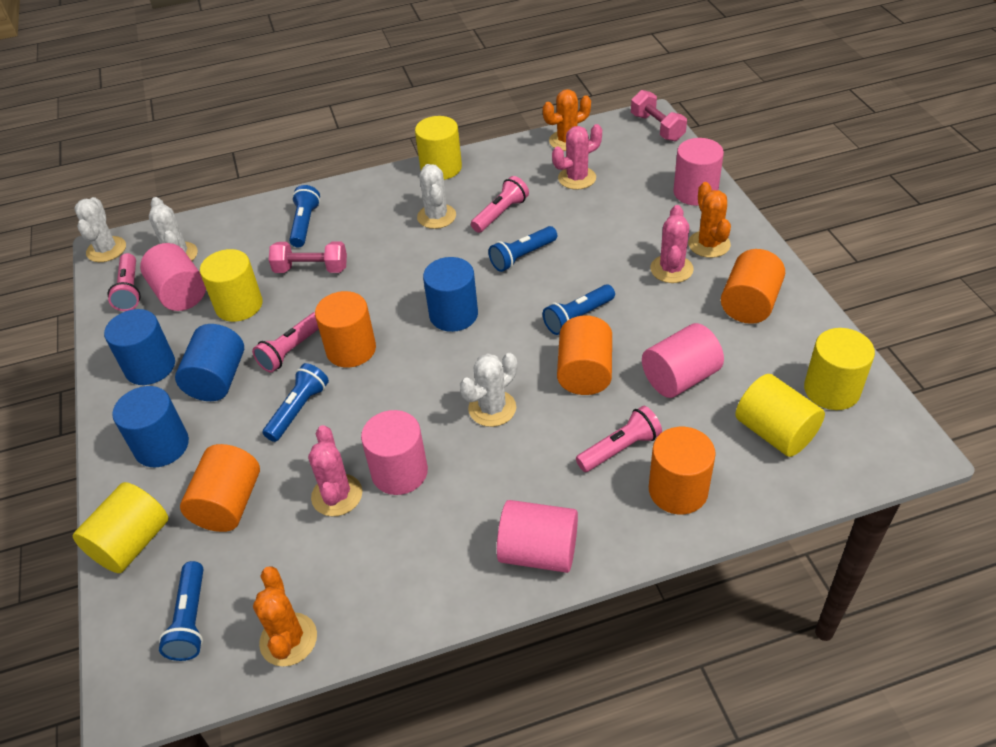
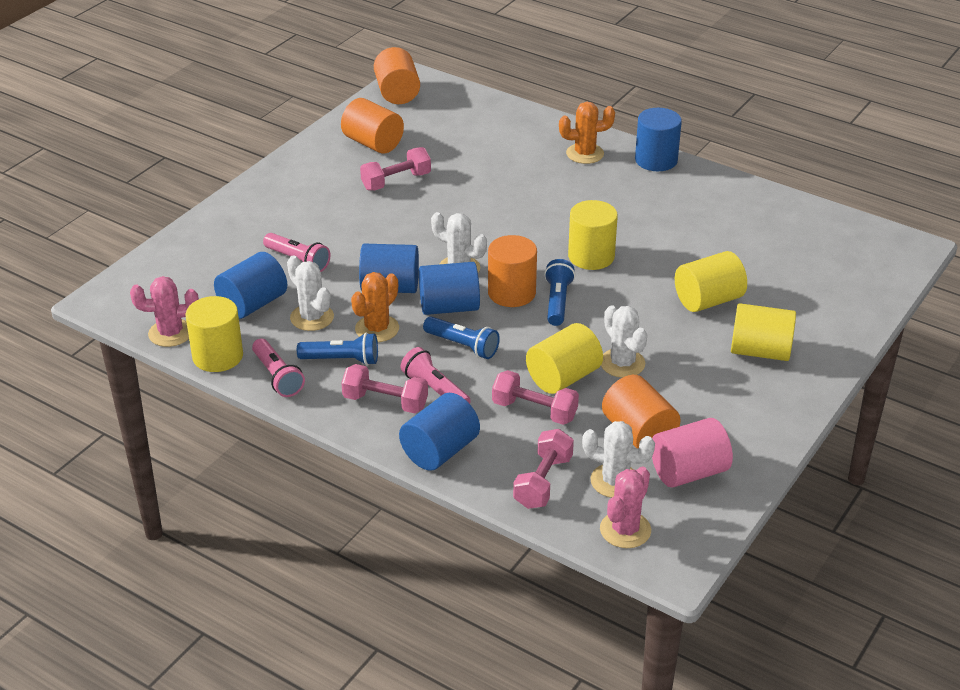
blue cylinder: [104,309,175,385] [112,386,189,467] [175,324,244,401] [423,257,478,332] = 4 -> [214,252,287,319] [359,244,419,293] [399,393,480,471] [419,262,480,315] [635,108,682,171] = 5
blue flashlight: [159,561,204,661] [263,363,329,442] [289,185,320,247] [488,226,557,272] [543,284,615,335] = 5 -> [297,332,378,365] [423,316,500,359] [544,259,575,326] = 3
orange cactus: [253,567,317,667] [543,89,591,151] [688,182,731,258] = 3 -> [351,272,399,342] [559,102,615,164] = 2
orange cylinder: [180,444,260,532] [315,291,376,368] [557,315,612,395] [649,427,716,514] [721,249,785,324] = 5 -> [341,98,404,154] [374,47,420,104] [488,235,537,307] [602,375,681,449] = 4
pink cactus: [308,425,362,516] [552,124,602,190] [650,205,694,283] = 3 -> [130,276,199,347] [600,467,651,548] = 2
pink cylinder: [140,243,206,311] [361,410,428,495] [497,500,578,573] [642,323,724,398] [673,138,724,206] = 5 -> [652,418,733,488] = 1
pink dumbbell: [269,242,347,273] [631,90,687,141] = 2 -> [341,364,428,413] [360,147,431,191] [492,370,579,425] [513,429,574,509] = 4
pink flashlight: [108,253,141,311] [252,312,319,373] [471,176,529,233] [576,406,662,472] = 4 -> [252,339,305,397] [263,233,331,272] [400,347,471,404] = 3

